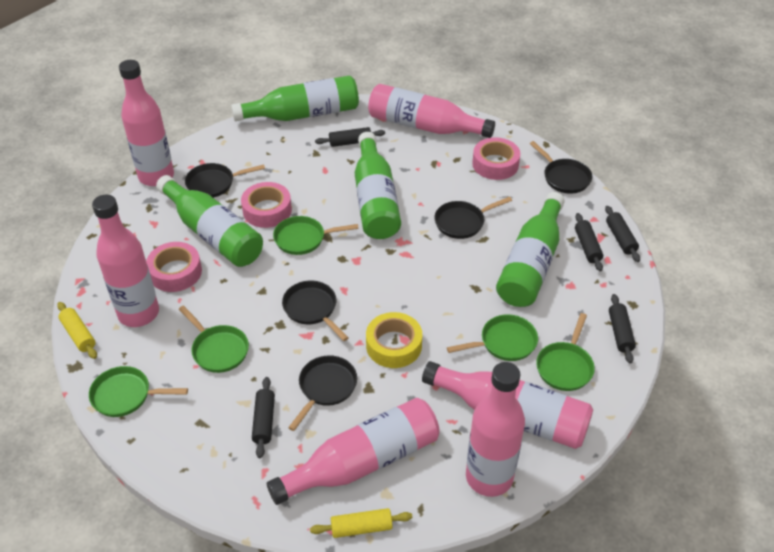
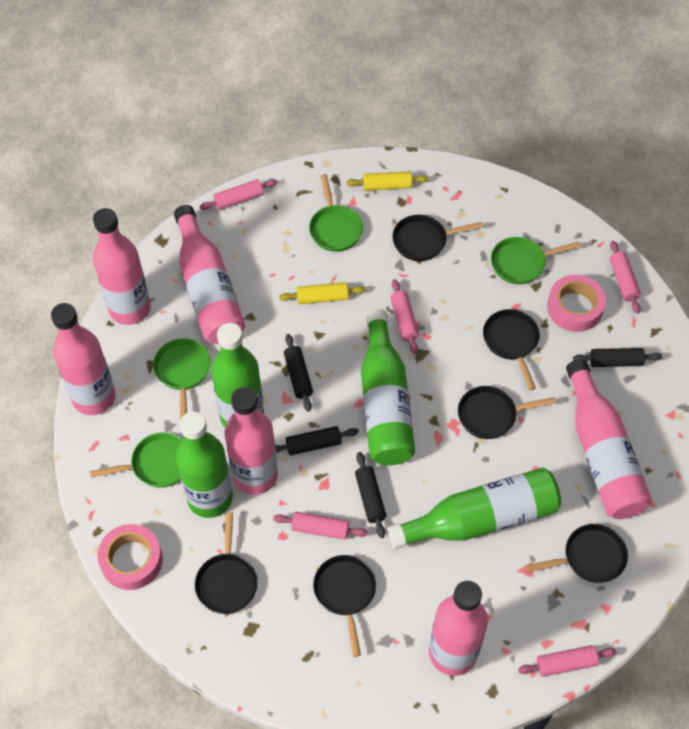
black pan: [185,163,265,198] [282,281,349,341] [288,355,357,431] [434,196,512,239] [530,141,592,194] = 5 -> [195,512,258,614] [313,555,376,657] [393,215,483,261] [458,386,556,439] [483,309,540,390] [526,524,628,583] = 6
black rolling pin: [252,377,275,458] [315,127,385,147] [575,213,603,272] [605,206,640,262] [609,294,636,364] = 5 -> [275,426,359,455] [284,334,313,412] [355,452,386,538] [573,348,662,367] = 4
green pan: [89,366,188,417] [179,305,249,373] [273,216,359,255] [447,314,538,361] [536,313,595,391] = 5 -> [90,433,182,488] [153,338,211,420] [309,174,363,252] [491,237,581,284] = 4
pink rolling pin: none = 0 -> [199,179,277,210] [273,512,368,540] [390,279,419,354] [518,645,617,677] [610,241,641,313] = 5
pink tape: [146,242,202,292] [241,182,292,228] [472,137,521,180] = 3 -> [97,524,163,590] [547,275,606,332] = 2
yellow tape: [366,312,422,368] = 1 -> none = 0

